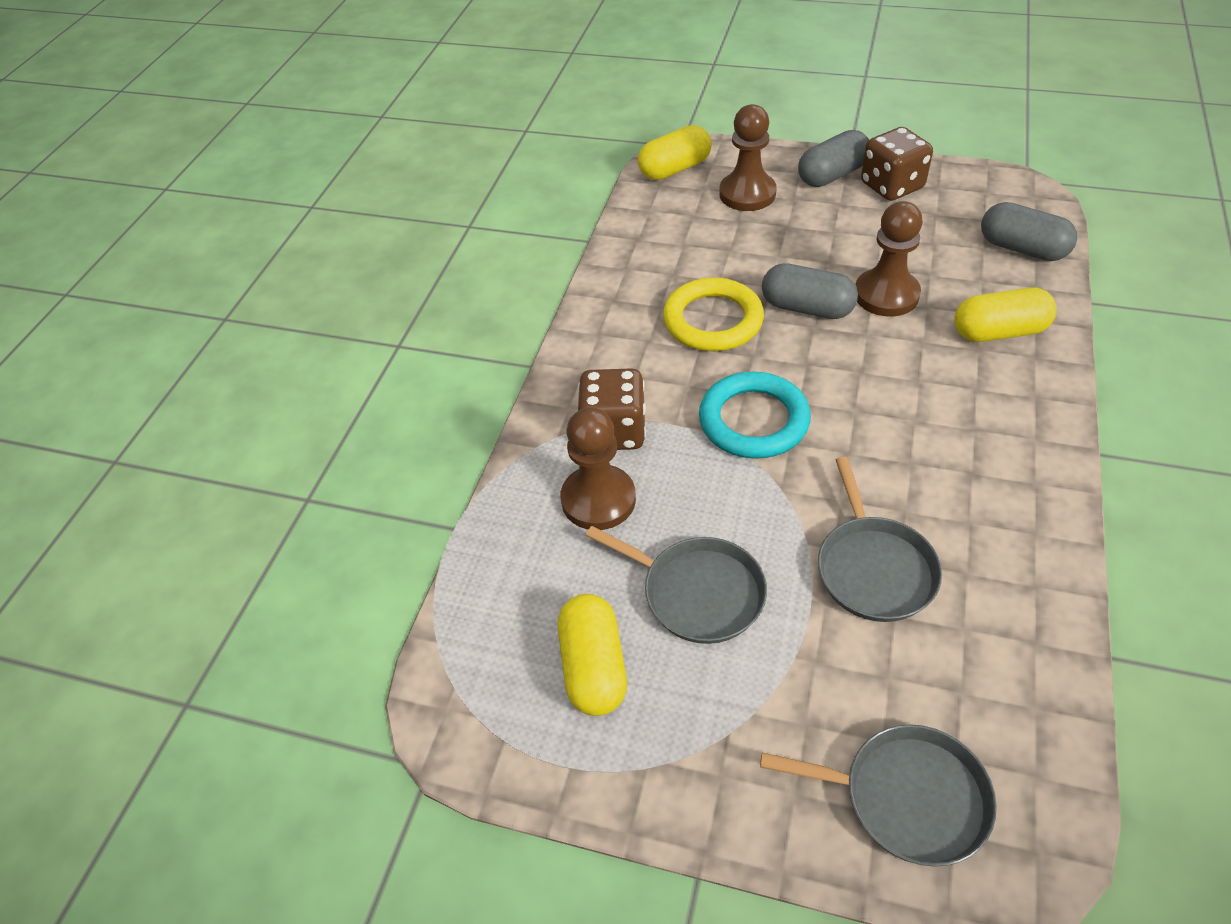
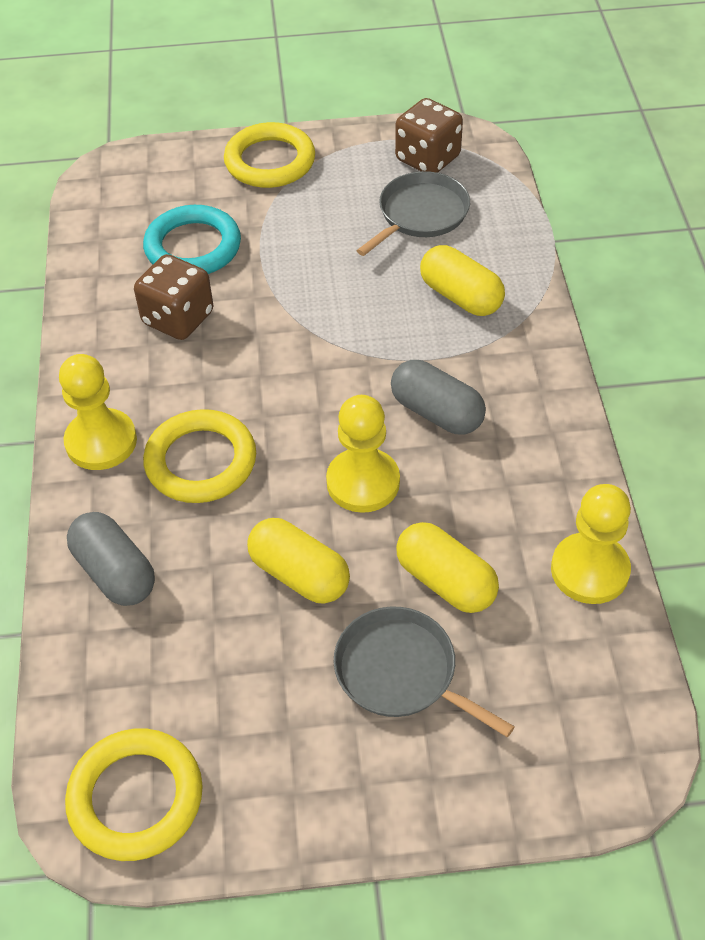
brown pawn: [561,407,636,530] [719,104,777,211] [855,201,923,317] = 3 -> none = 0
grey capsule: [762,263,858,319] [798,130,869,187] [981,202,1077,261] = 3 -> [67,512,155,606] [391,360,486,435] = 2
grey pan: [586,526,767,644] [760,724,997,867] [818,457,942,622] = 3 -> [334,607,515,737] [356,171,470,256] = 2
yellow pawn: none = 0 -> [59,354,137,470] [326,395,400,513] [551,484,631,604] = 3
yellow ring: [663,278,764,351] = 1 -> [65,728,203,861] [143,409,256,503] [224,122,315,188] = 3

